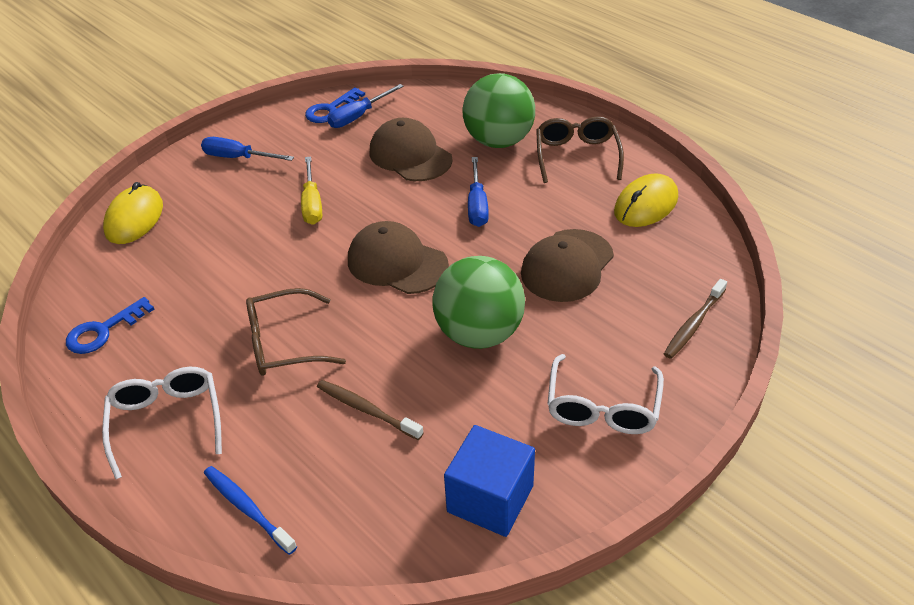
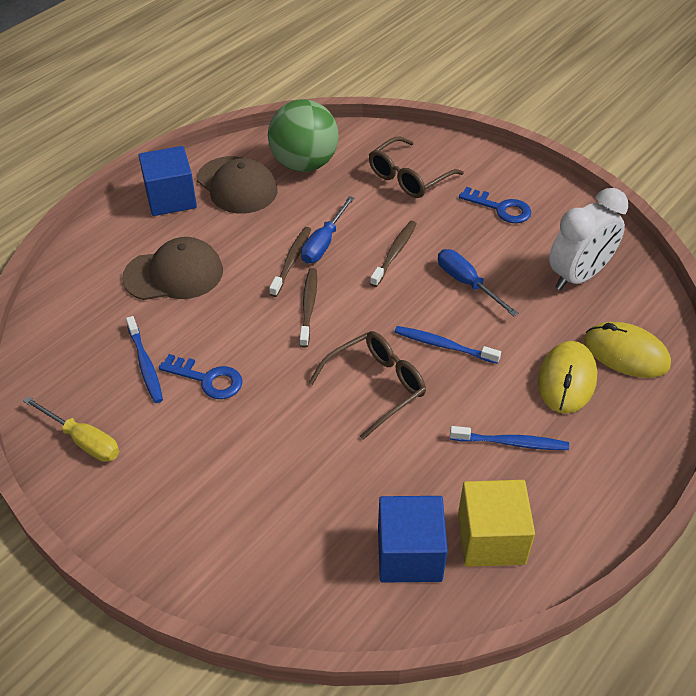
blue cube: [444,425,535,537] = 1 -> [139,146,197,216] [378,496,448,582] = 2
blue screwdriver: [201,137,294,161] [327,84,404,128] [468,157,489,227] = 3 -> [301,196,354,264] [438,249,518,316] = 2
blue toothbrush: [204,466,297,555] = 1 -> [126,316,163,403] [395,326,501,364] [450,426,569,450] = 3
brown cap: [348,221,449,294] [370,118,452,181] [521,229,614,302] = 3 -> [122,237,223,300] [197,156,277,214] = 2
brown toothbrush: [317,380,424,440] [664,279,727,359] = 2 -> [269,227,311,297] [300,268,317,348] [370,221,417,287] = 3
green ball: [432,256,525,349] [462,73,535,148] = 2 -> [268,99,339,172] = 1
white clock: none = 0 -> [549,188,628,290] = 1
white glasses: [102,367,222,479] [548,354,664,434] = 2 -> none = 0
yellow cube: none = 0 -> [458,480,535,567] = 1

